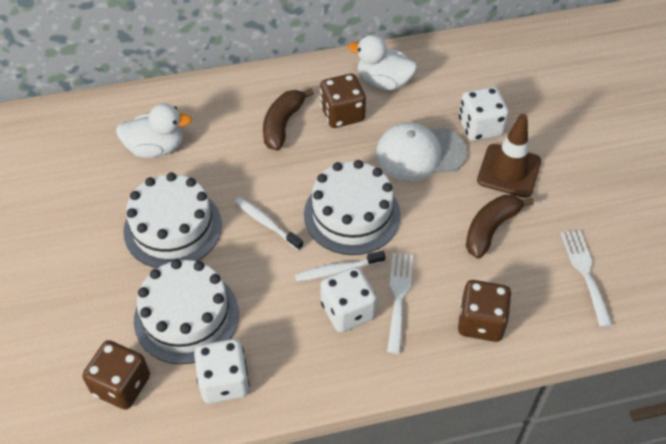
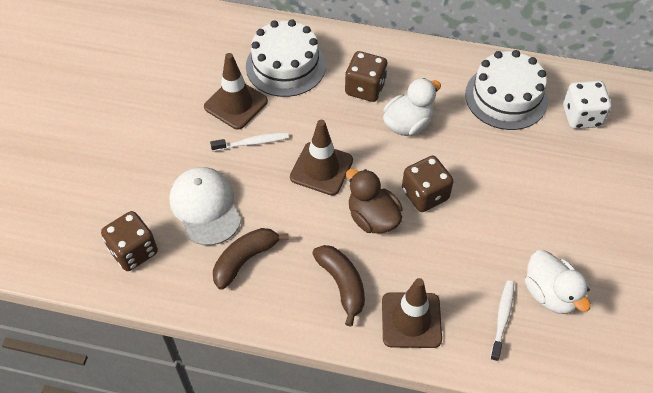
brown duck: none = 0 -> [346,169,402,234] = 1
brown traffic cone: [477,114,541,198] = 1 -> [204,53,268,130] [290,120,353,195] [382,278,442,348] = 3
white cake: [123,172,222,268] [134,259,239,364] [304,160,401,255] = 3 -> [246,19,326,97] [465,50,548,130] = 2
white dice: [194,339,250,403] [320,267,377,332] [459,87,509,141] = 3 -> [563,81,612,129] = 1
white fork: [387,253,413,354] [561,230,612,327] = 2 -> none = 0

